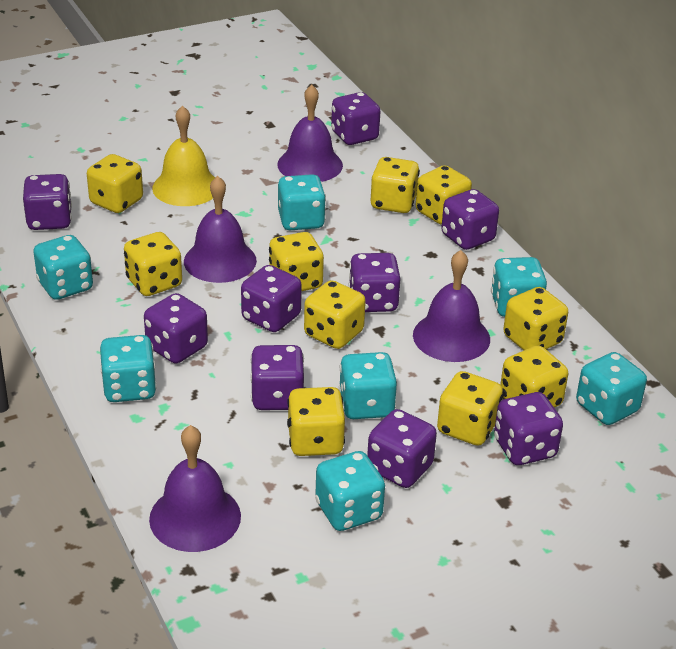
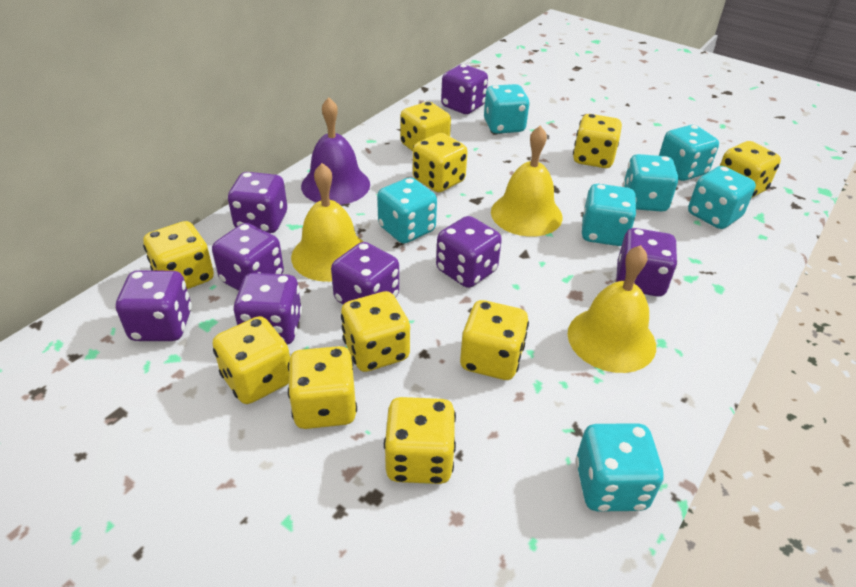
purple bell: [149,425,241,552] [184,176,257,283] [277,85,343,182] [413,250,490,362] = 4 -> [301,97,370,205] = 1
purple dice: [23,174,72,230] [144,293,208,363] [241,265,302,332] [250,345,304,410] [331,92,380,145] [349,253,400,312] [367,409,437,488] [441,189,499,250] [494,392,563,465] = 9 -> [116,270,192,341] [212,223,284,291] [228,172,287,233] [233,273,302,345] [331,242,399,304] [436,216,502,288] [441,64,488,114] [616,228,678,296] = 8
yellow bell: [152,105,215,206] = 1 -> [291,163,363,282] [491,125,563,237] [567,245,656,373] = 3

